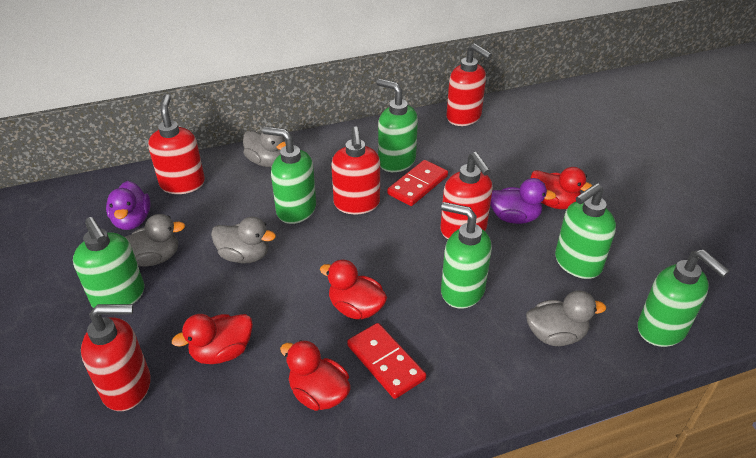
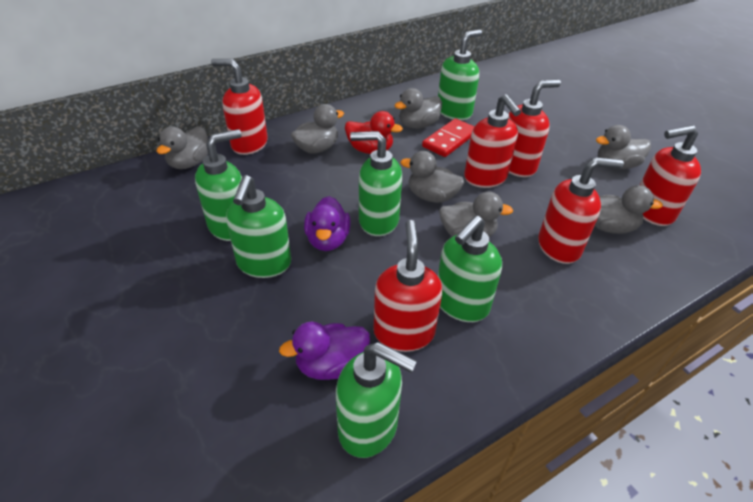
grey duck: [125,214,185,267] [211,217,276,263] [243,127,286,167] [526,290,606,346] = 4 -> [156,126,208,169] [291,104,344,154] [394,88,442,129] [400,151,464,203] [439,191,513,237] [595,185,663,234] [596,125,651,169] = 7
red domino: [347,323,426,399] [387,160,448,206] = 2 -> [422,119,475,157] = 1
red duck: [172,314,253,364] [280,340,350,411] [320,260,387,319] [531,167,593,209] = 4 -> [345,111,403,154] = 1
red soap dispenser: [81,304,151,411] [148,94,205,194] [331,126,380,214] [440,152,493,239] [446,43,492,126] = 5 -> [211,59,268,155] [374,220,442,352] [464,94,521,188] [508,80,561,177] [538,157,624,264] [640,125,701,226] = 6

